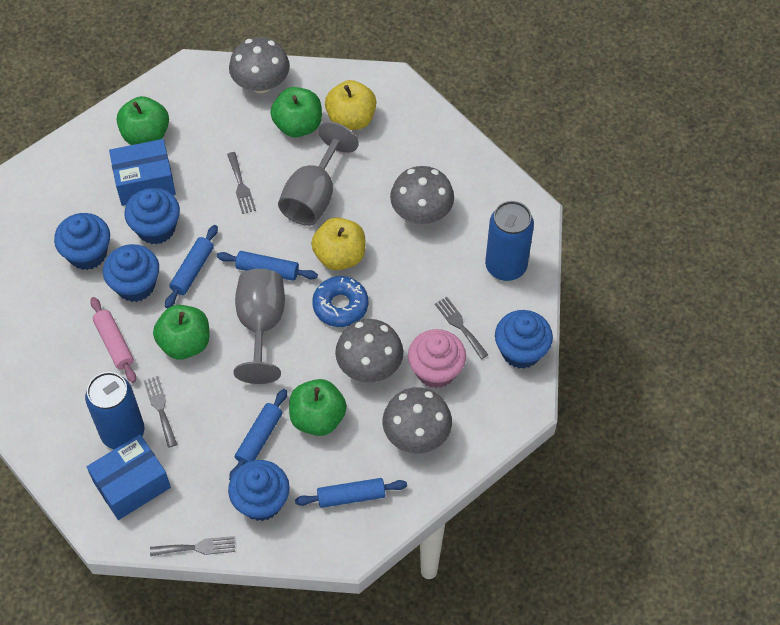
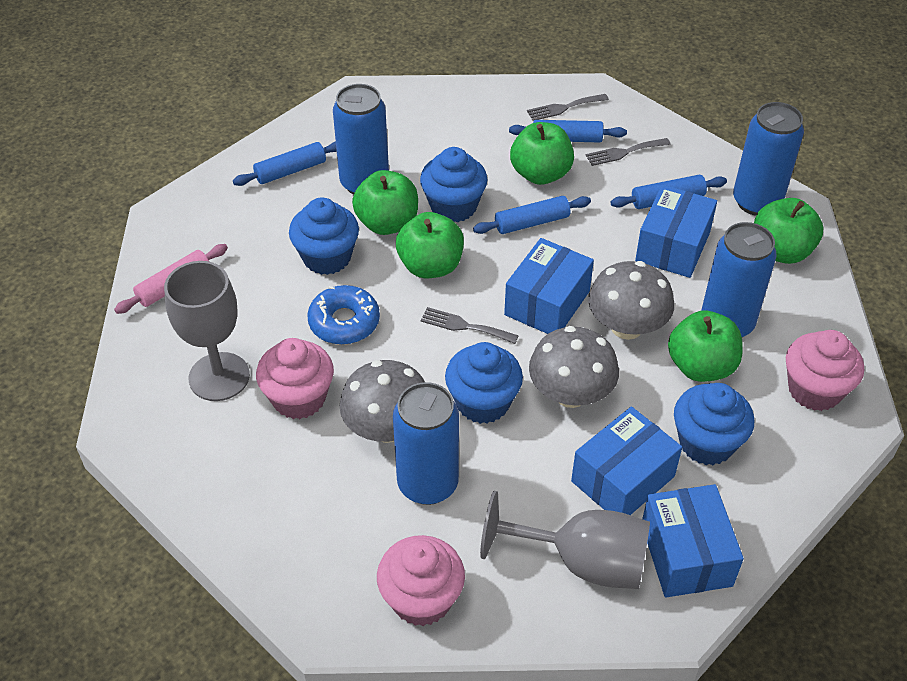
blue box: [87,434,171,520] [109,139,176,206] = 2 -> [504,238,594,334] [571,406,682,515] [635,185,717,278] [642,484,744,598] = 4
blue can: [85,372,144,449] [485,201,534,281] = 2 -> [333,84,389,195] [393,382,459,505] [701,222,777,337] [733,102,804,216] = 4
blue cupcake: [54,213,110,270] [103,244,159,302] [124,188,180,244] [228,460,290,521] [495,310,553,368] = 5 -> [289,197,359,275] [420,147,487,222] [445,342,523,424] [674,383,754,465] = 4
green apple: [117,96,169,145] [153,305,210,360] [270,87,322,137] [289,379,347,436] = 4 -> [352,170,418,235] [396,212,464,278] [510,122,574,185] [668,311,743,382] [754,198,823,264] = 5
grey fork: [143,376,177,448] [150,536,235,556] [227,152,256,214] [435,297,488,359] = 4 -> [421,307,519,344] [527,94,609,121] [586,138,671,166] = 3
grey mushroom: [229,37,290,93] [335,319,403,383] [382,387,452,453] [390,166,454,224] = 4 -> [339,360,425,443] [529,326,619,408] [588,261,674,340] = 3
pink cupcake: [408,329,466,388] = 1 -> [256,338,334,419] [377,535,465,626] [786,330,864,411] = 3
yellow apple: [311,217,365,270] [325,80,377,130] = 2 -> none = 0

